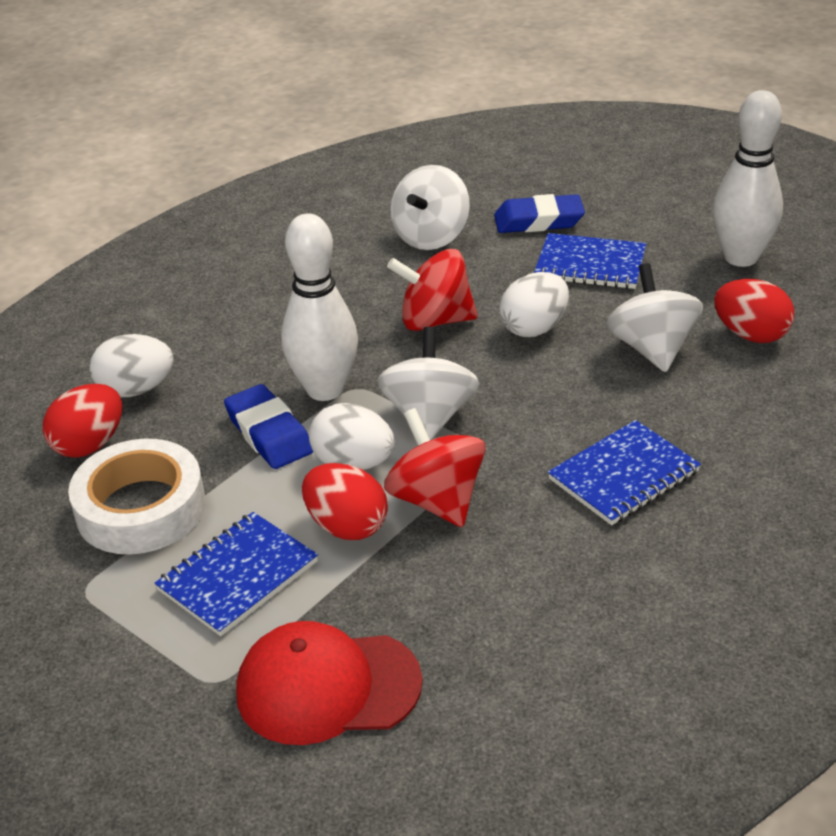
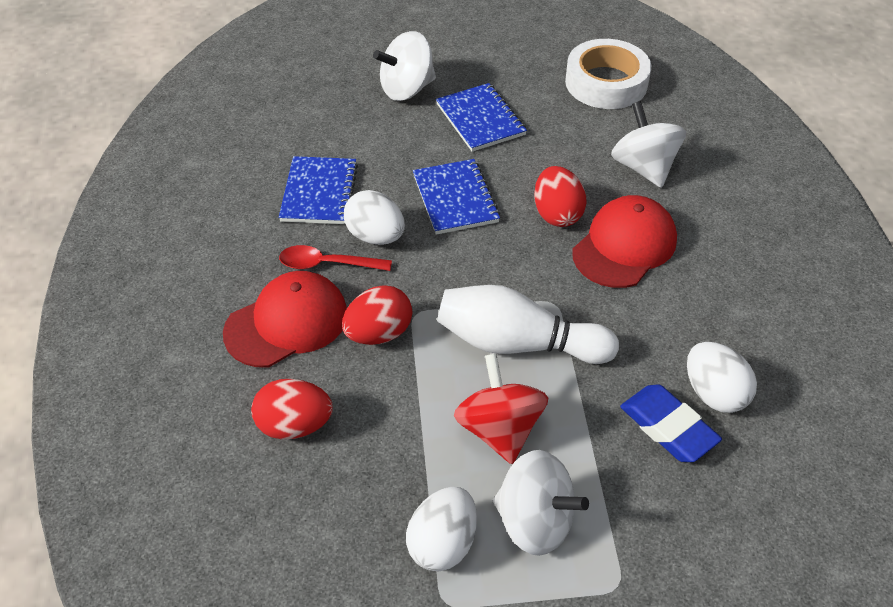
blue eraser: [224,384,313,469] [494,194,585,233] = 2 -> [620,384,722,462] = 1
red cap: [236,621,423,745] = 1 -> [223,271,347,368] [572,195,677,288] = 2
red spinning top: [384,408,485,527] [387,249,478,331] = 2 -> [454,353,548,464] = 1
red spoon: none = 0 -> [279,245,392,271] = 1
white bowling pin: [281,213,358,401] [712,90,783,267] = 2 -> [437,285,619,364] = 1

